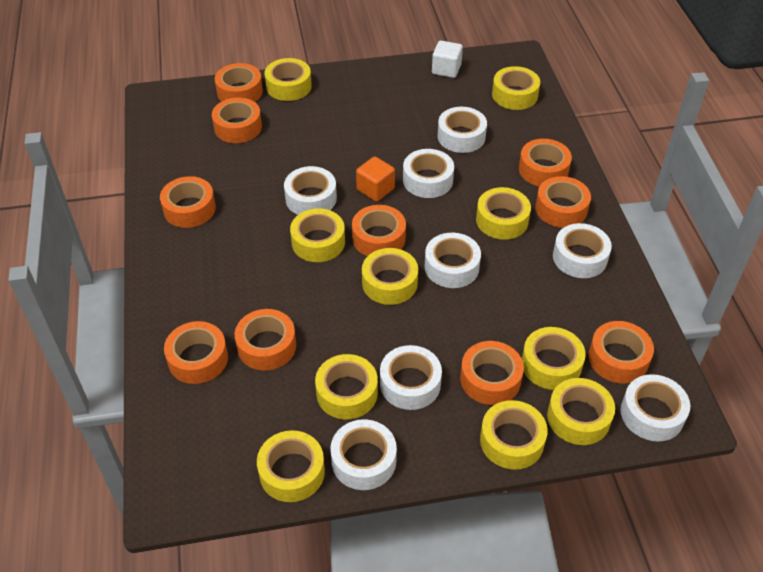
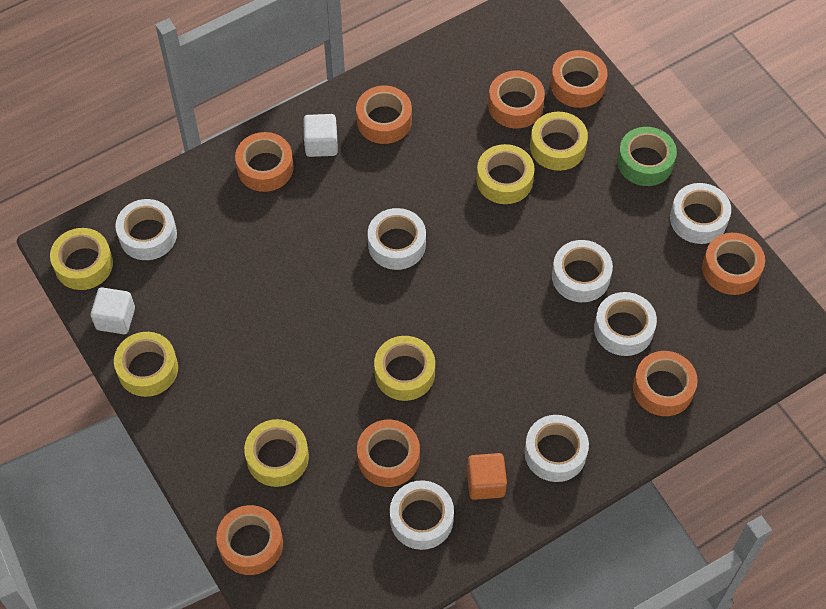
green tape: none = 0 -> [617,127,677,186] = 1
orange tape: [160,176,216,228] [164,321,228,384] [212,98,262,143] [215,63,263,102] [234,309,296,370] [352,205,406,256] [460,341,524,405] [519,139,572,187] [535,176,591,228] [588,321,654,383] = 10 -> [216,505,283,575] [235,132,294,192] [356,86,412,144] [357,420,420,487] [488,71,545,128] [551,50,607,108] [633,351,698,416] [702,233,765,295] = 8
white cube: [432,41,463,78] = 1 -> [91,287,135,334] [303,114,338,157] = 2
white tape: [284,166,337,215] [331,419,397,490] [380,345,442,410] [403,149,454,198] [425,233,481,288] [438,107,487,153] [553,223,612,278] [620,374,690,442] = 8 -> [115,199,177,260] [368,208,426,270] [390,480,454,550] [524,415,589,482] [552,240,613,302] [594,292,657,356] [670,183,731,244] = 7
yellow tape: [257,430,325,502] [265,58,312,101] [290,208,345,262] [315,354,378,419] [362,248,418,305] [476,187,531,240] [480,400,547,470] [492,66,540,110] [522,327,586,390] [547,378,615,445] = 10 -> [50,228,113,290] [114,332,178,397] [244,419,309,487] [374,336,435,401] [477,144,535,204] [530,111,588,171] = 6

